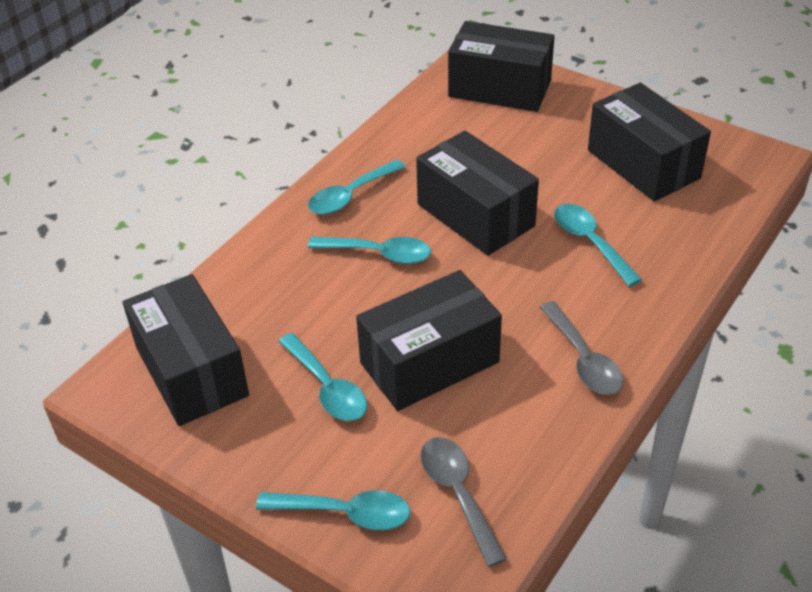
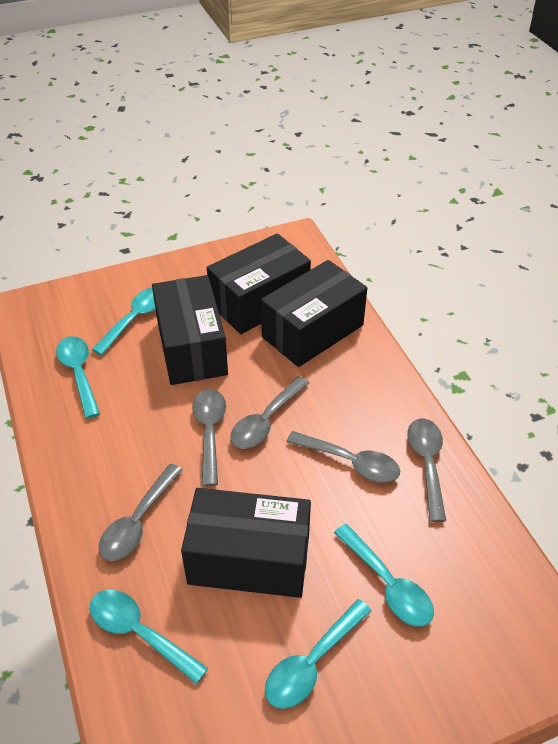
black box: [123,274,249,426] [356,270,502,411] [416,131,539,256] [448,21,555,112] [588,83,711,201] = 5 -> [152,275,228,385] [181,488,311,598] [207,233,311,334] [261,260,367,367] = 4
grey spoon: [421,437,507,567] [540,301,623,395] = 2 -> [99,464,183,561] [192,389,226,486] [230,376,309,449] [286,431,400,483] [408,418,446,522] = 5

